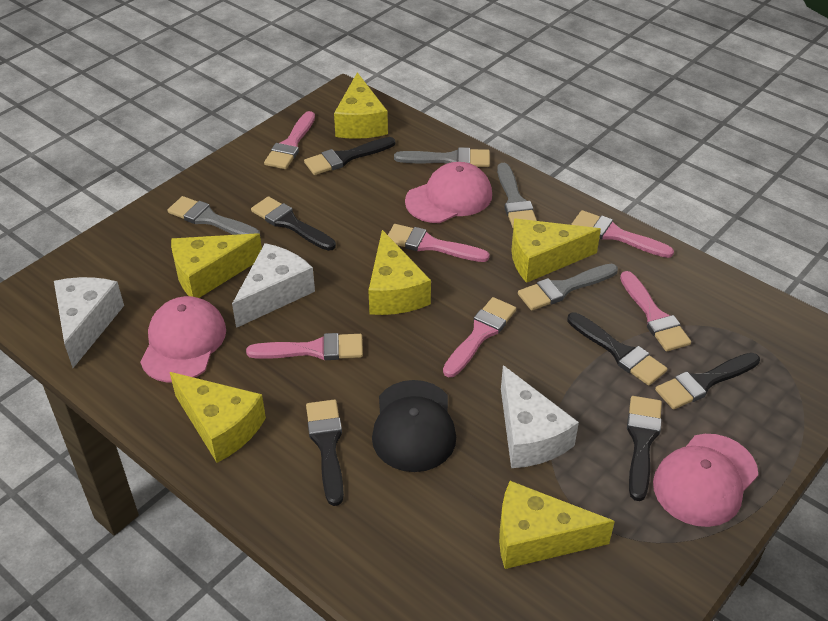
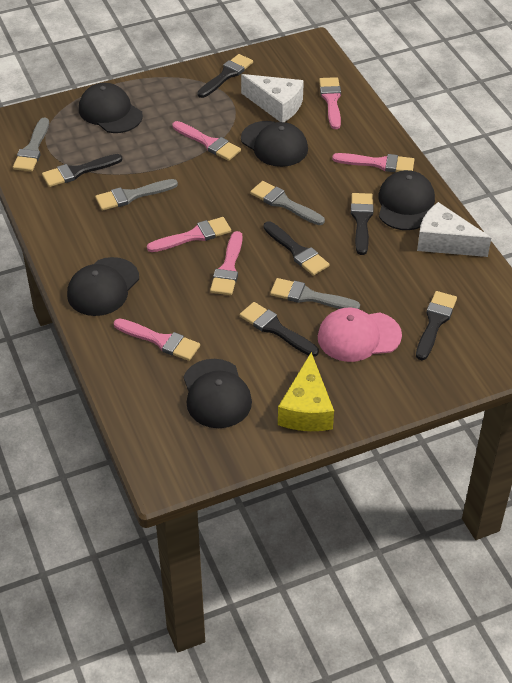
black cap: [372,380,456,472] = 1 -> [67,257,139,316] [79,83,143,133] [183,359,252,428] [241,121,308,167] [378,170,435,230] = 5
pink cap: [140,296,226,383] [405,162,492,223] [653,434,758,527] = 3 -> [318,308,402,362] = 1
white cheese: [54,277,124,368] [232,243,315,328] [501,365,579,468] = 3 -> [241,74,304,122] [417,202,491,257] = 2
yellow cheese: [170,372,266,463] [171,233,262,298] [334,72,388,139] [368,230,431,315] [499,481,615,569] [511,219,601,283] = 6 -> [278,352,334,431] = 1

